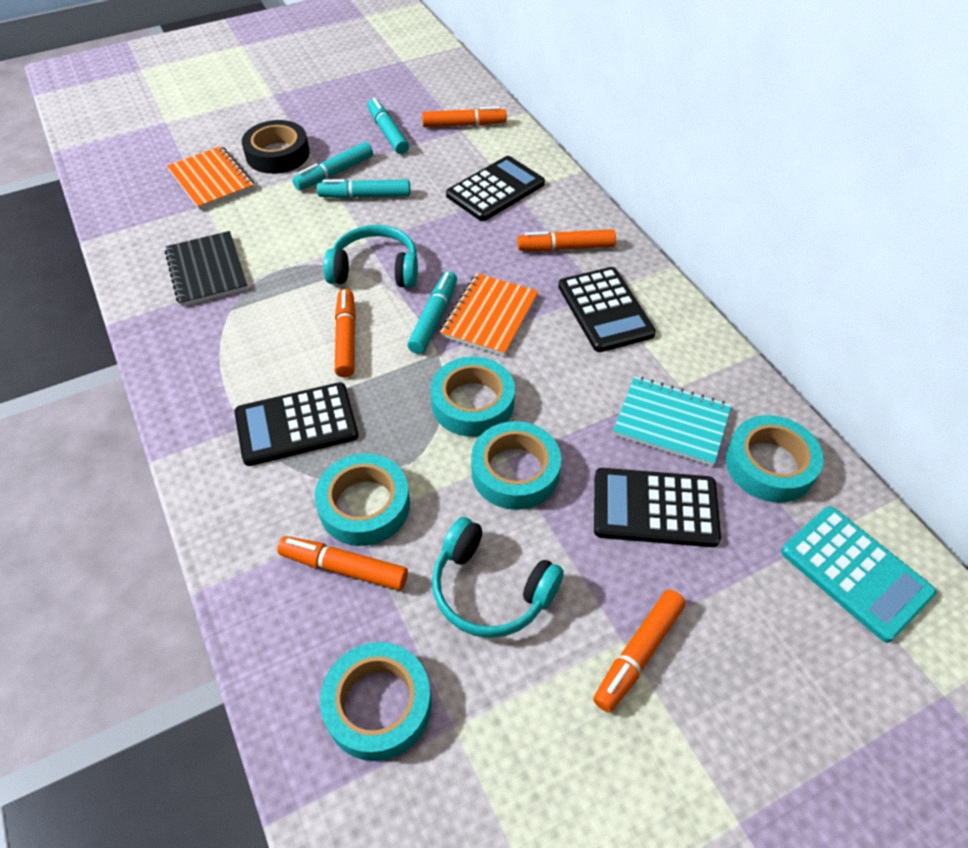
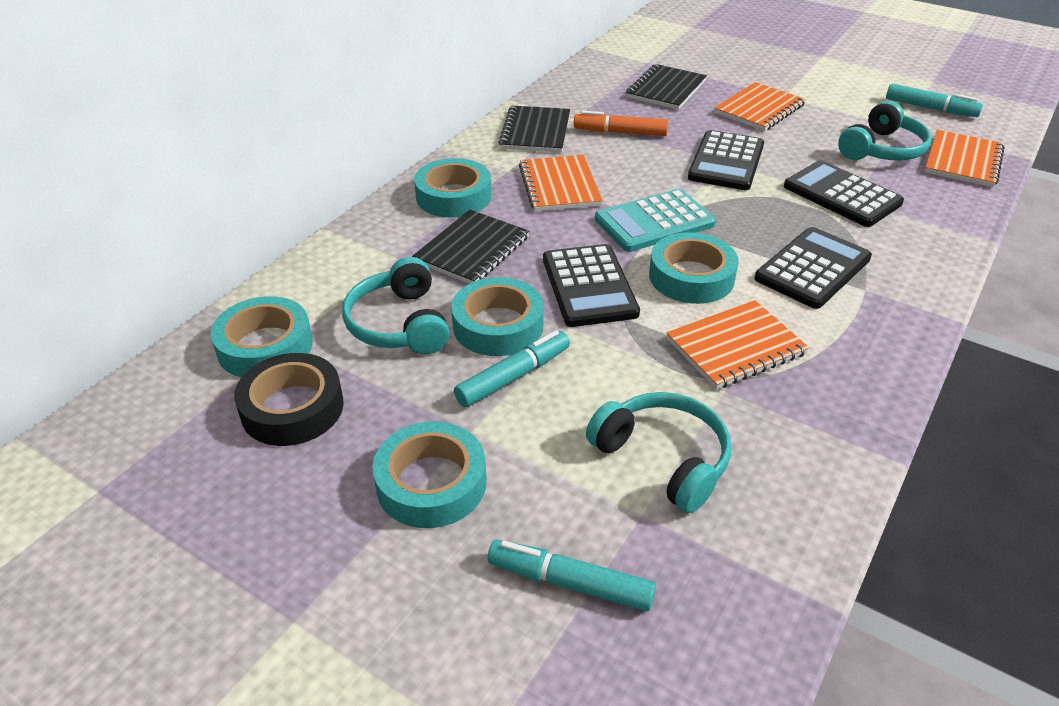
black notebook: [165,231,248,306] = 1 -> [412,210,529,284] [498,106,570,153] [626,64,707,110] = 3
orange marker: [277,536,408,590] [335,289,356,377] [422,106,507,127] [517,229,616,251] [593,590,686,713] = 5 -> [574,111,668,136] = 1
orange notebook: [167,146,254,210] [440,273,538,356] = 2 -> [519,155,603,212] [666,300,809,389] [714,82,806,131] [925,130,1005,187] = 4
turquoise headphones: [323,225,418,288] [432,517,564,638] = 2 -> [342,257,449,354] [586,392,731,513] [838,101,931,161] = 3
turquoise marker: [293,142,373,190] [317,179,410,199] [367,98,409,154] [407,271,457,354] = 4 -> [454,330,570,407] [488,540,656,611] [886,83,983,117] = 3
turquoise notebook: [613,376,732,466] = 1 -> none = 0

